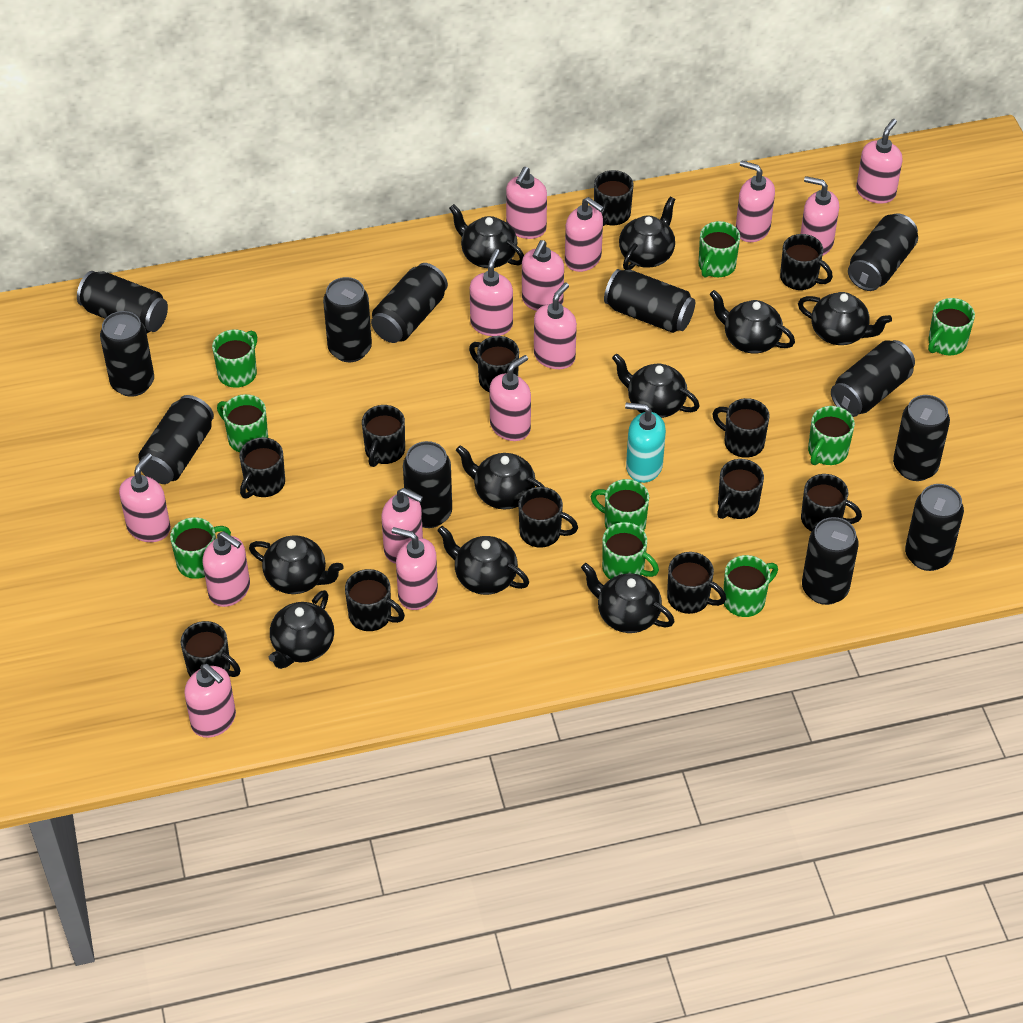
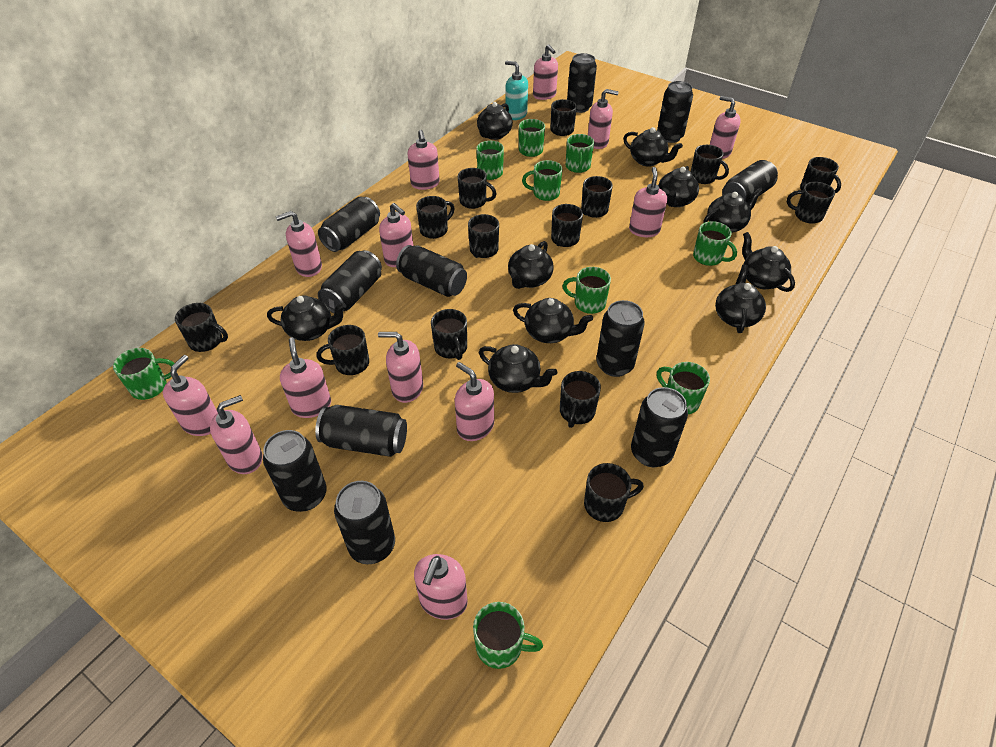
black can: [77,271,168,333] [100,311,154,397] [138,395,214,484] [323,277,372,362] [371,263,448,343] [403,441,452,528] [604,269,695,333] [802,517,859,605] [831,340,915,417] [848,213,918,291] [893,395,950,481] [905,484,964,571] = 12 -> [263,430,327,512] [315,405,407,457] [318,197,380,252] [318,250,382,313] [334,481,395,564] [396,245,467,297] [567,53,597,113] [596,300,645,377] [631,387,688,467] [657,81,693,143] [722,160,778,203] = 11
black mug: [180,621,240,677] [239,437,285,499] [345,569,405,631] [362,405,405,467] [469,336,519,392] [518,487,578,547] [594,170,633,226] [667,552,726,614] [712,398,770,458] [717,459,764,519] [780,234,833,290] [801,474,862,532] = 12 -> [175,303,228,352] [316,325,369,375] [416,196,455,239] [431,309,467,360] [458,168,497,209] [468,214,499,258] [551,99,577,136] [551,204,583,247] [560,371,601,428] [581,176,613,218] [584,463,644,522] [691,145,729,184] [787,182,835,224] [800,157,841,193] = 14
pink soap dispenser: [119,453,171,542] [184,664,236,738] [203,531,250,607] [381,488,423,564] [392,527,438,610] [470,249,513,336] [490,355,531,441] [506,167,547,239] [522,240,564,311] [534,282,577,369] [565,197,604,272] [736,161,775,242] [800,176,839,256] [856,119,902,204] = 14 -> [163,355,218,436] [210,395,263,474] [276,211,322,277] [280,337,331,418] [378,332,423,403] [379,203,413,267] [407,130,440,190] [414,554,468,620] [455,362,494,441] [533,44,558,100] [588,89,619,149] [629,167,667,237] [710,96,741,159] = 13

